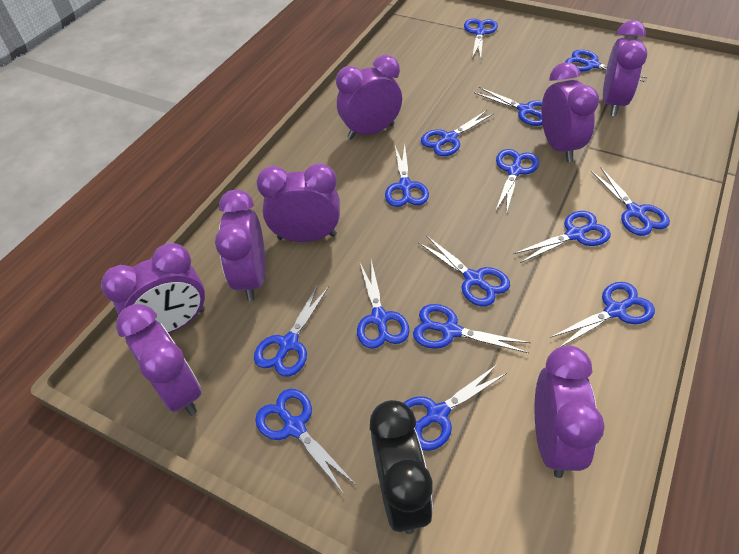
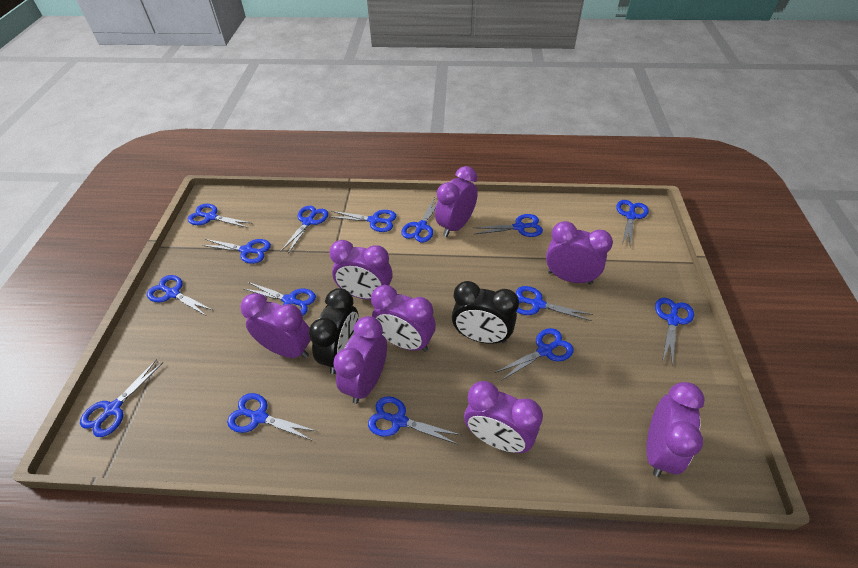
black clock: [370,400,433,534] = 1 -> [309,288,359,374] [452,281,519,344] = 2

